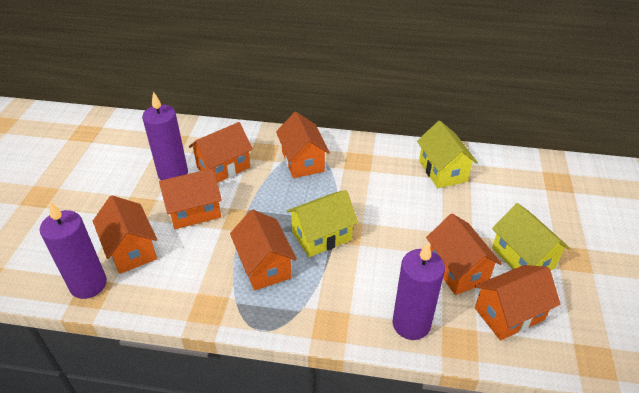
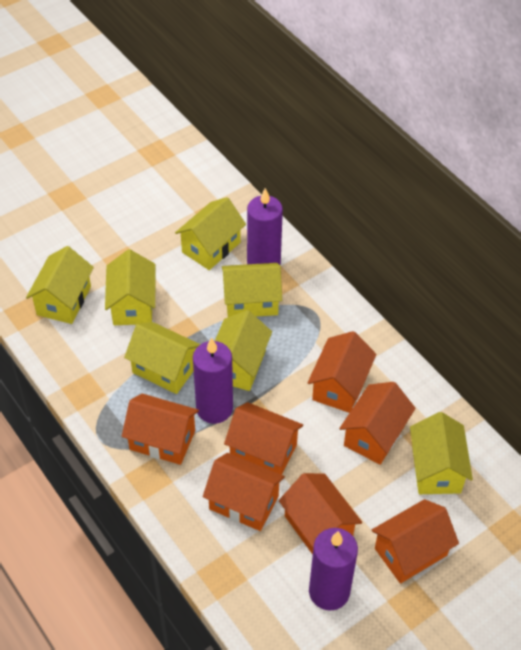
yellow house: [287,190,358,257] [417,121,478,188] [492,203,571,270] = 3 -> [26,246,94,324] [105,249,155,325] [124,322,201,394] [175,197,246,270] [215,310,272,391] [222,263,282,317] [410,412,473,494] = 7

